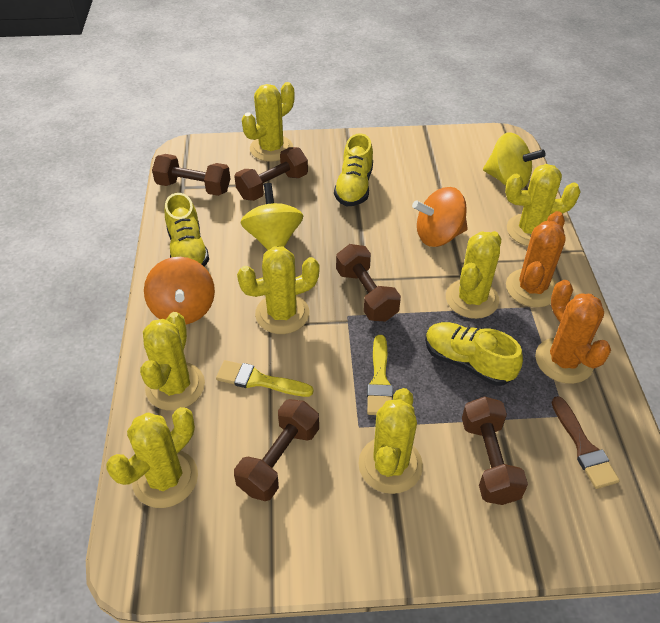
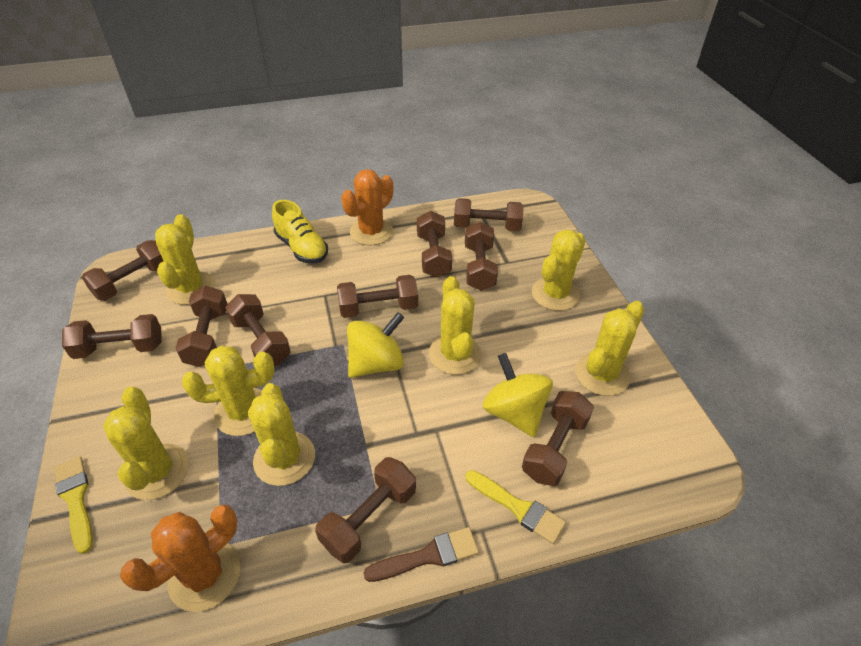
brown dumbbell: [152,154,230,196] [234,147,308,201] [234,399,319,501] [336,244,401,322] [462,396,528,505] = 5 -> [62,314,162,359] [82,240,164,301] [175,286,227,367] [225,294,291,366] [315,457,416,563] [337,275,418,318] [417,211,452,278] [454,198,524,231] [465,222,498,291] [522,391,594,486] = 10
orange spinning top: [144,257,215,325] [412,187,468,247] = 2 -> none = 0
yellow shoe: [164,193,209,267] [334,133,373,206] [425,322,523,386] = 3 -> [272,200,328,264] = 1

